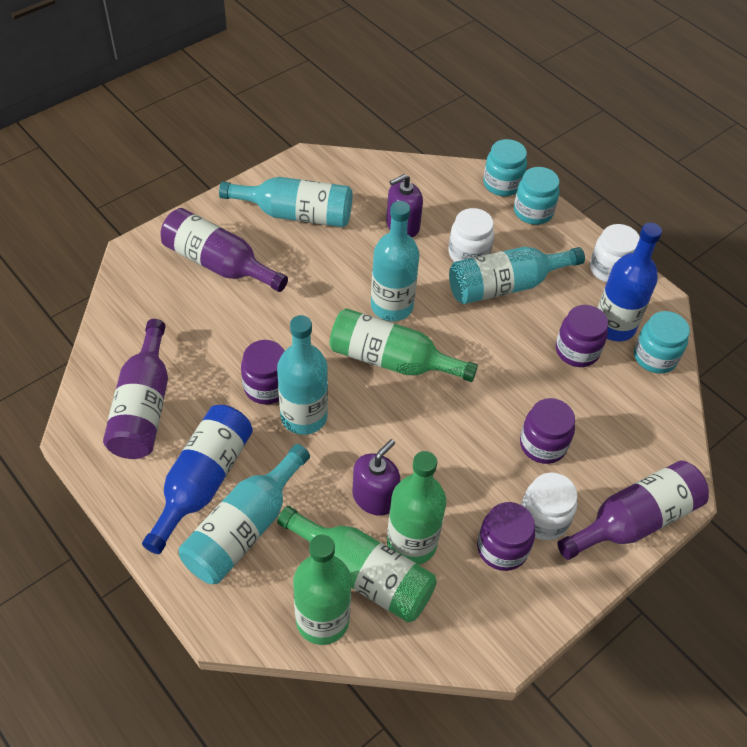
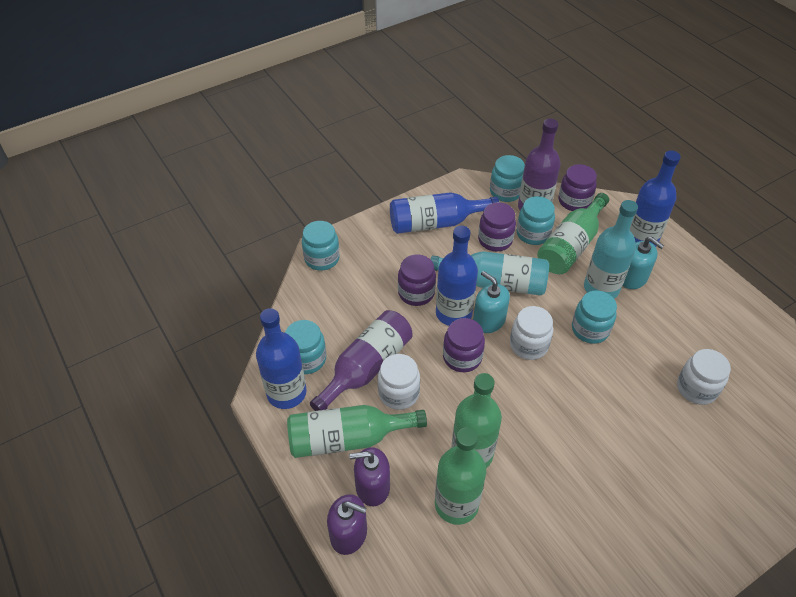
blue bottle: [142,405,253,554] [598,223,662,341] = 2 -> [256,308,307,409] [390,192,499,234] [436,226,478,326] [630,150,681,247] = 4
purple bottle: [103,319,168,459] [160,208,288,292] [557,460,709,560] = 3 -> [310,310,413,411] [518,119,561,210] = 2
turquoise bottle: [179,444,310,584] [219,177,352,227] [277,315,328,435] [371,201,420,321] [449,247,585,304] = 5 -> [431,251,549,296] [584,200,638,299] = 2
turquoise jar: [483,139,527,196] [514,167,560,225] [634,311,690,374] = 3 -> [285,320,326,374] [302,221,340,271] [490,155,525,202] [516,196,555,245] [572,290,617,344] = 5
turquoise soap dispenser: none = 0 -> [473,271,510,333] [622,237,664,289] = 2

